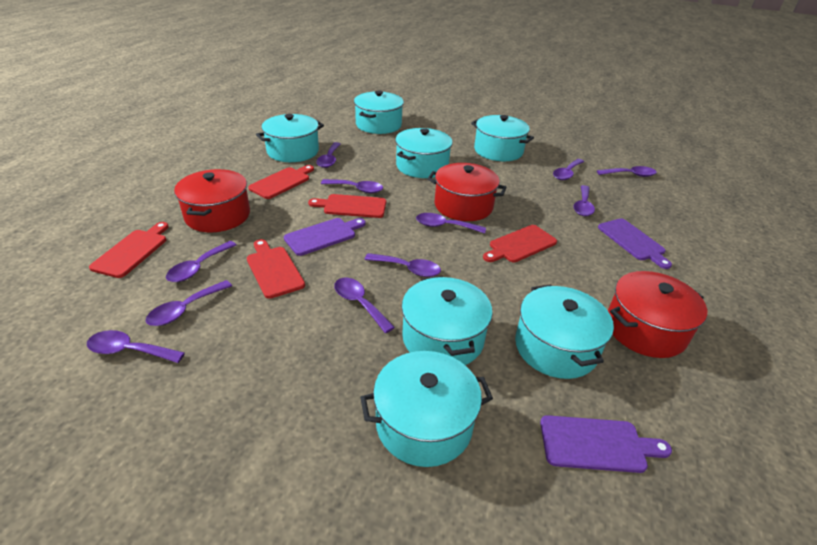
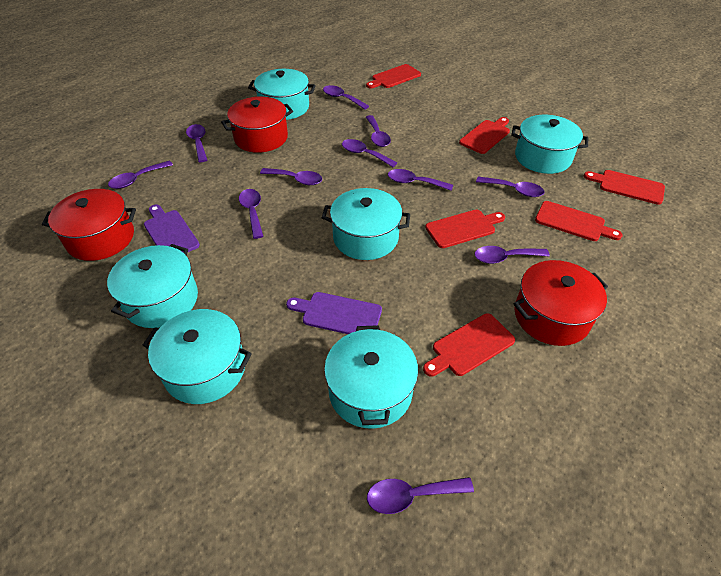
purple cutting board: [284,218,366,256] [540,415,672,473] [598,218,672,269] = 3 -> [144,205,200,253] [286,292,382,334] = 2
red cutting board: [89,222,169,278] [247,239,305,299] [248,165,314,199] [308,194,386,218] [483,225,557,262] = 5 -> [366,64,421,88] [423,313,515,377] [425,210,505,248] [459,117,510,154] [535,201,623,241] [584,170,665,205] = 6
turquoise pot: [256,114,324,162] [354,91,404,134] [360,351,493,467] [395,128,453,178] [402,276,493,365] [471,115,534,161] [515,284,614,379] = 7 -> [107,244,198,328] [143,309,252,404] [248,69,316,120] [322,188,410,260] [324,325,418,429] [512,115,588,174] = 6

